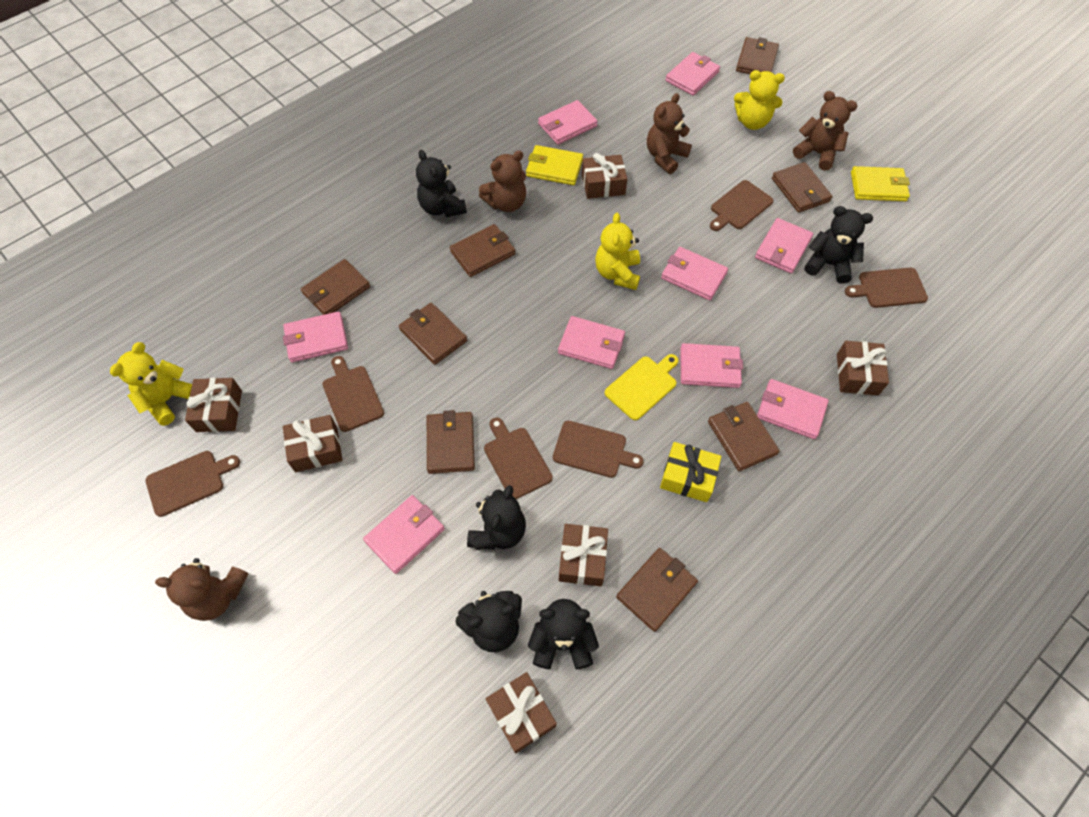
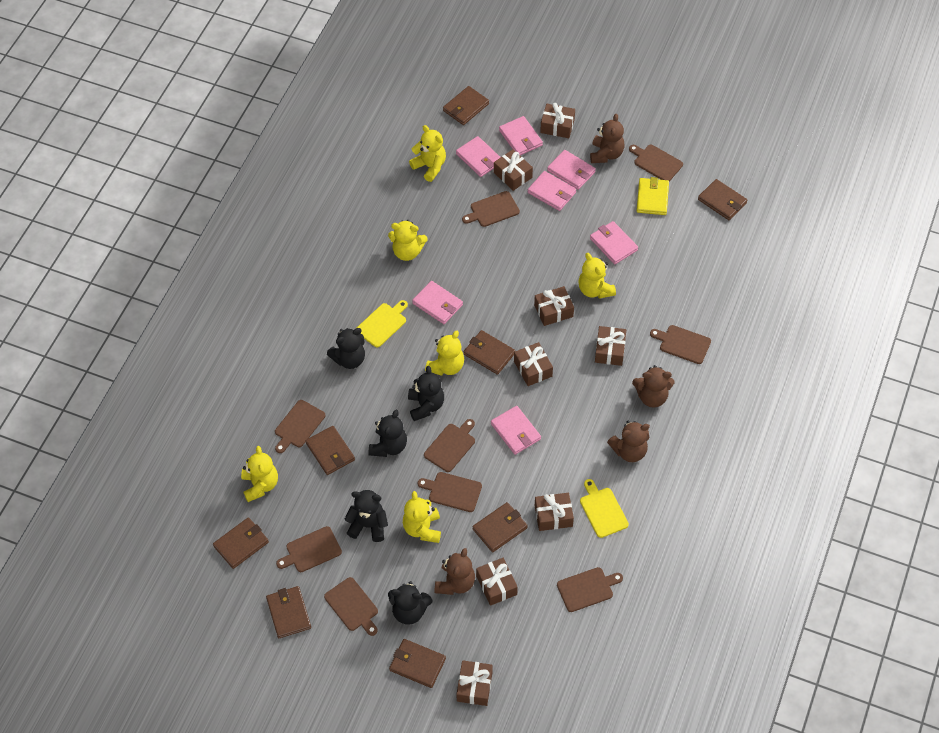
brown cutting board: [145,451,240,517] [322,356,384,432] [484,418,553,499] [553,421,644,478] [710,180,773,231] [845,268,928,308] = 6 -> [275,400,325,453] [276,526,342,572] [324,577,378,636] [418,472,482,512] [424,419,475,472] [462,191,520,227] [557,567,623,612] [629,145,683,181] [650,325,711,364] = 9
brown gift: [185,378,242,432] [283,415,343,472] [486,672,556,753] [559,524,608,586] [582,153,627,199] [837,341,889,395] = 6 -> [456,660,493,706] [476,558,518,606] [494,150,533,191] [514,342,553,386] [534,286,574,326] [535,493,574,531] [540,103,575,138] [595,326,626,366] = 8
pink wallet: [283,311,348,363] [363,495,445,574] [538,100,598,145] [558,316,625,369] [661,247,728,300] [665,52,720,96] [680,343,743,388] [755,218,813,274] [757,379,829,439] = 9 -> [412,281,463,324] [456,136,501,177] [491,406,541,455] [499,116,543,155] [528,171,576,211] [547,150,596,190] [590,221,638,264] = 7
yellow cutting board: [605,354,679,420] = 1 -> [357,300,408,348] [580,479,629,538] = 2
yellow gift: [660,442,721,502] = 1 -> none = 0
yellow teddy bear: [110,342,192,426] [595,213,640,290] [734,70,785,130] = 3 -> [241,446,278,502] [388,220,428,261] [403,491,441,543] [409,125,446,182] [425,331,464,376] [578,253,616,299] = 6
yellow wallet: [526,145,583,185] [851,166,910,201] = 2 -> [636,177,669,215] = 1

